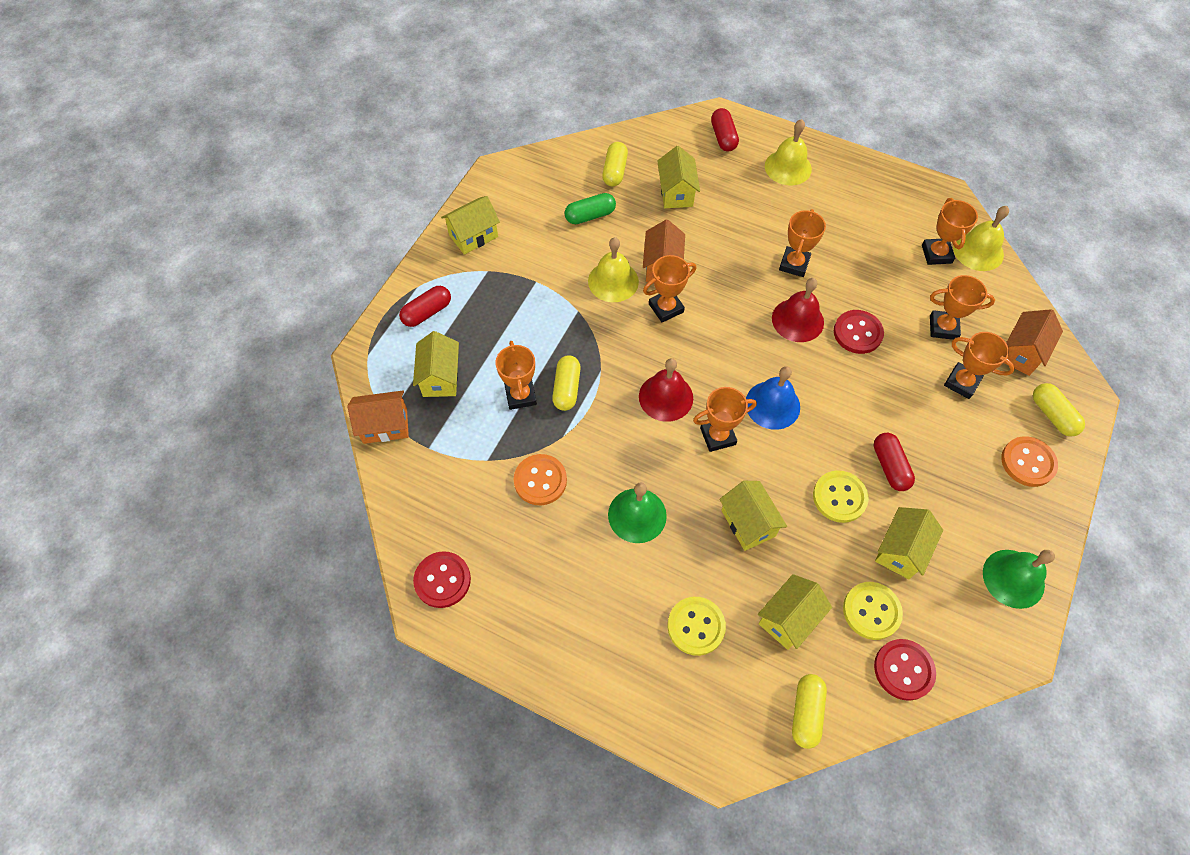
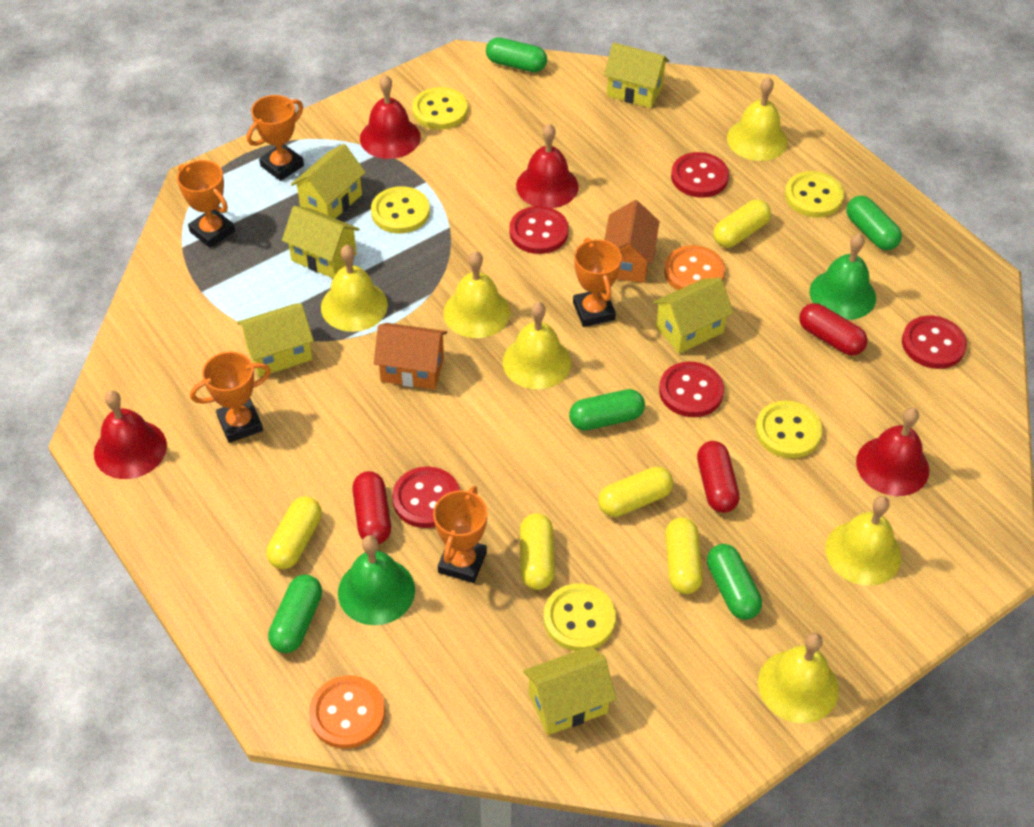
blue bell: [746,366,800,430] = 1 -> none = 0
green capsule: [565,193,616,224] = 1 -> [268,575,322,653] [486,37,547,72] [569,389,645,431] [707,544,762,620] [846,196,902,250] = 5
orange house: [347,391,409,444] [643,220,685,282] [1004,309,1063,376] = 3 -> [374,323,447,389] [604,200,660,283] = 2
orange trophy: [495,341,537,410] [643,255,696,322] [693,387,757,452] [779,209,826,277] [922,198,978,265] [930,275,995,340] [944,332,1015,399] = 7 -> [177,160,235,248] [190,351,271,443] [247,95,304,181] [433,486,487,583] [573,238,622,327] = 5
red bell: [639,358,693,422] [772,278,824,342] = 2 -> [94,390,167,479] [360,75,421,159] [516,123,578,208] [856,408,929,496] = 4
red button: [413,551,471,608] [834,310,884,354] [874,639,936,701] = 3 -> [392,466,460,528] [509,206,569,254] [659,362,724,417] [671,152,729,198] [902,316,967,369] = 5
yellow bell: [588,237,639,302] [765,119,812,186] [953,206,1009,271] = 3 -> [321,245,388,332] [443,251,510,338] [503,302,571,389] [727,77,788,161] [758,633,839,723] [825,496,901,586] = 6
yellow button: [668,597,726,656] [813,470,869,523] [843,582,903,640] = 3 -> [371,186,430,234] [412,87,468,130] [544,584,616,651] [755,401,823,458] [785,171,844,218] = 5
yellow capsule: [552,356,581,411] [602,142,628,186] [792,674,827,749] [1033,383,1085,437] = 4 -> [267,496,322,569] [520,513,555,590] [598,467,673,517] [665,517,703,594] [713,199,771,248] = 5

